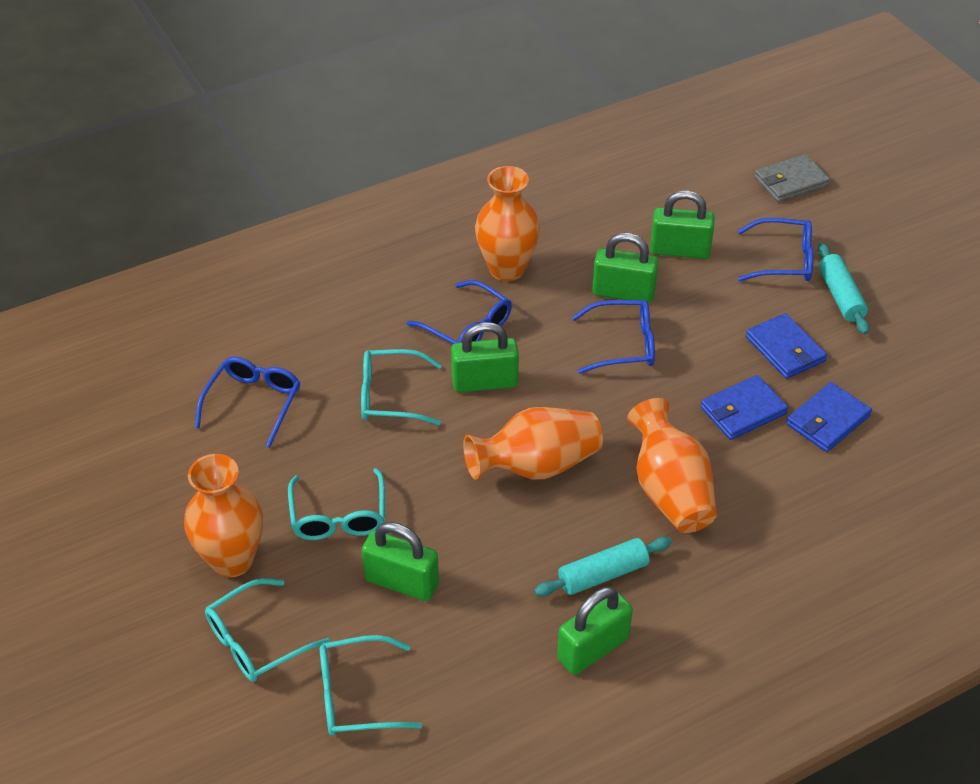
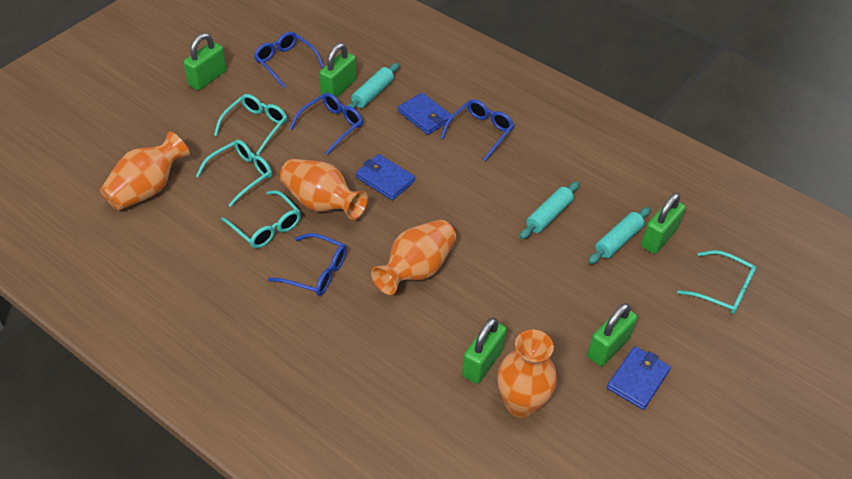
grey wallet: [754,154,830,202] = 1 -> none = 0
turquoise rolling pin: [534,537,672,597] [818,243,870,335] = 2 -> [347,63,399,109] [520,182,579,239] [588,207,651,264] = 3

